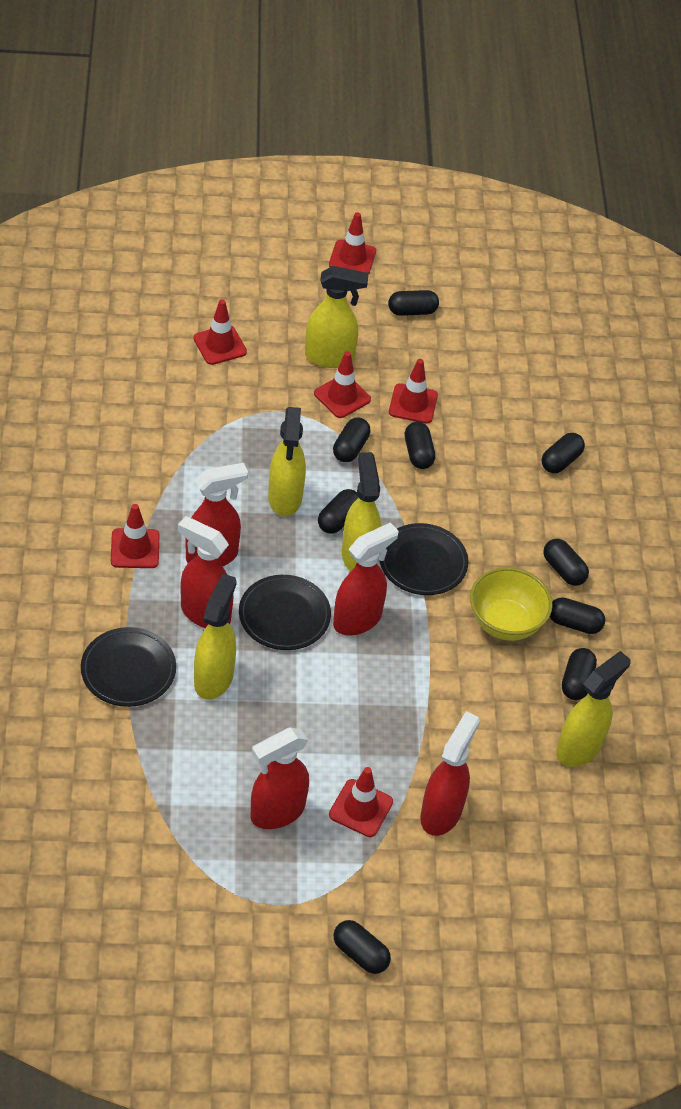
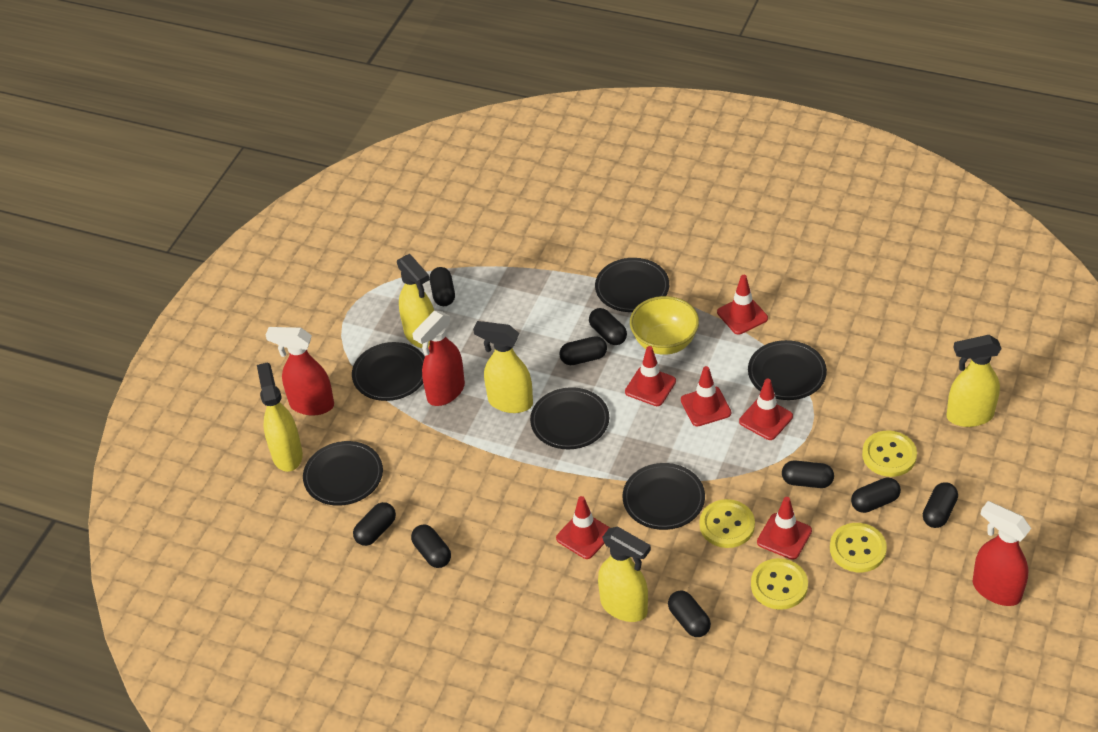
black plate: [81,627,176,707] [239,575,331,650] [379,523,468,595] = 3 -> [303,441,383,506] [352,342,425,401] [530,387,609,449] [595,258,669,312] [622,463,705,530] [748,340,827,400] = 6
red spray bottle: [178,516,234,628] [185,463,248,566] [251,727,309,829] [333,522,399,635] [420,711,480,836] = 5 -> [266,327,334,416] [412,311,465,406] [973,501,1031,606] = 3
yellow button: none = 0 -> [700,499,755,548] [751,558,808,610] [830,523,887,572] [862,430,917,477] = 4

